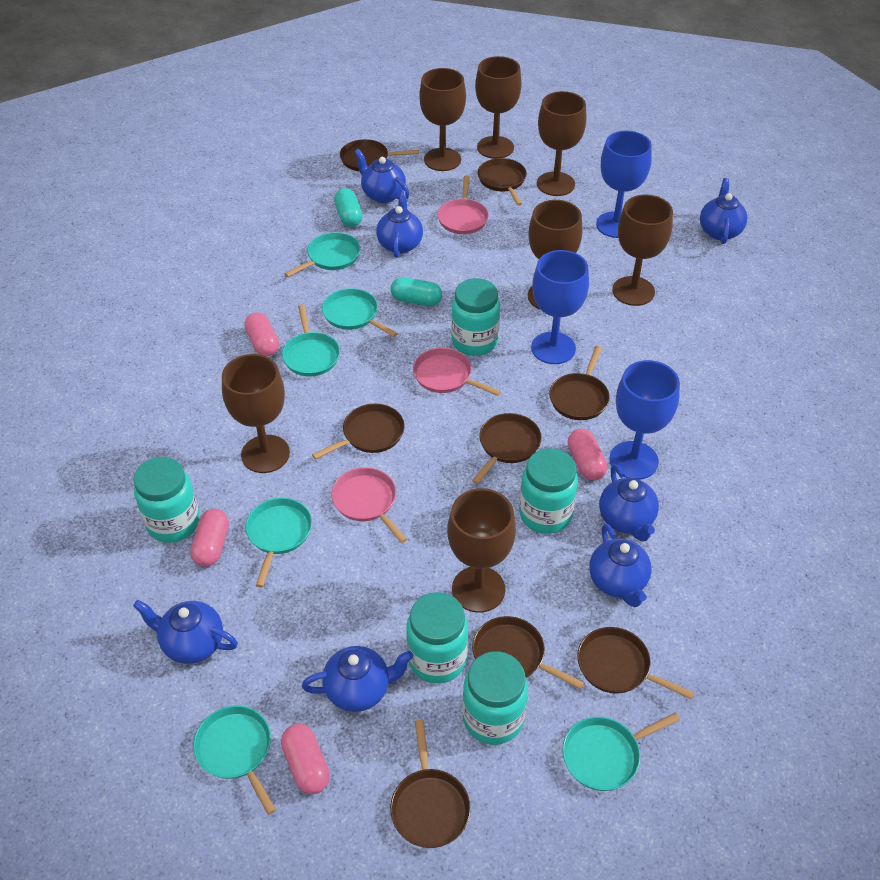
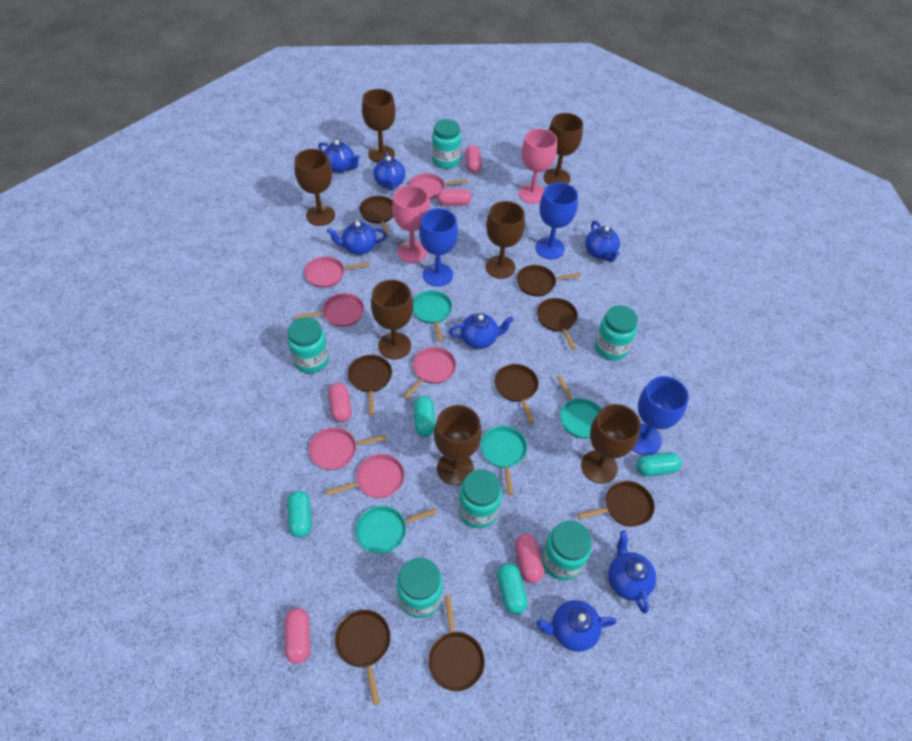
pink capsule: [190,509,229,567] [244,312,279,357] [281,724,330,794] [568,429,608,481] = 4 -> [284,608,310,664] [328,383,352,422] [437,189,472,206] [465,145,482,173] [515,534,544,583] = 5
pink goblet: none = 0 -> [392,185,430,263] [519,129,557,204] = 2
pink pan: [331,467,407,543] [413,348,501,396] [437,176,489,234] = 3 -> [295,293,364,327] [304,256,370,288] [309,427,387,470] [326,454,405,498] [403,347,456,399] [409,173,468,200] = 6
turquoise capsule: [334,188,363,227] [390,277,442,306] = 2 -> [287,491,312,538] [414,396,435,437] [497,563,528,615] [637,452,682,476] = 4
turquoise jar: [134,457,200,543] [406,592,468,684] [451,278,500,356] [462,651,528,745] [519,448,578,534] = 5 -> [287,317,329,374] [397,558,443,618] [432,119,461,169] [458,469,502,528] [542,521,592,580] [595,305,638,361] = 6
turquoise pan: [193,705,276,815] [246,498,312,587] [282,305,340,376] [285,232,360,277] [322,288,398,337] [562,713,680,791] = 6 -> [355,506,437,554] [413,290,452,342] [480,426,527,495] [557,375,601,439] = 4

